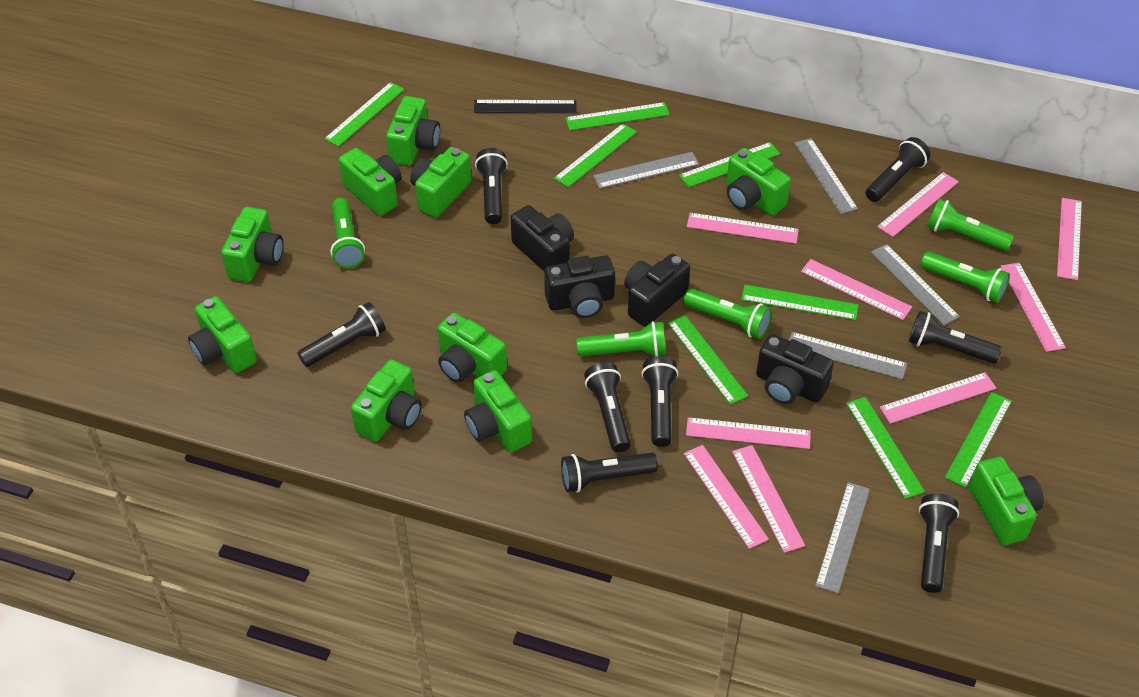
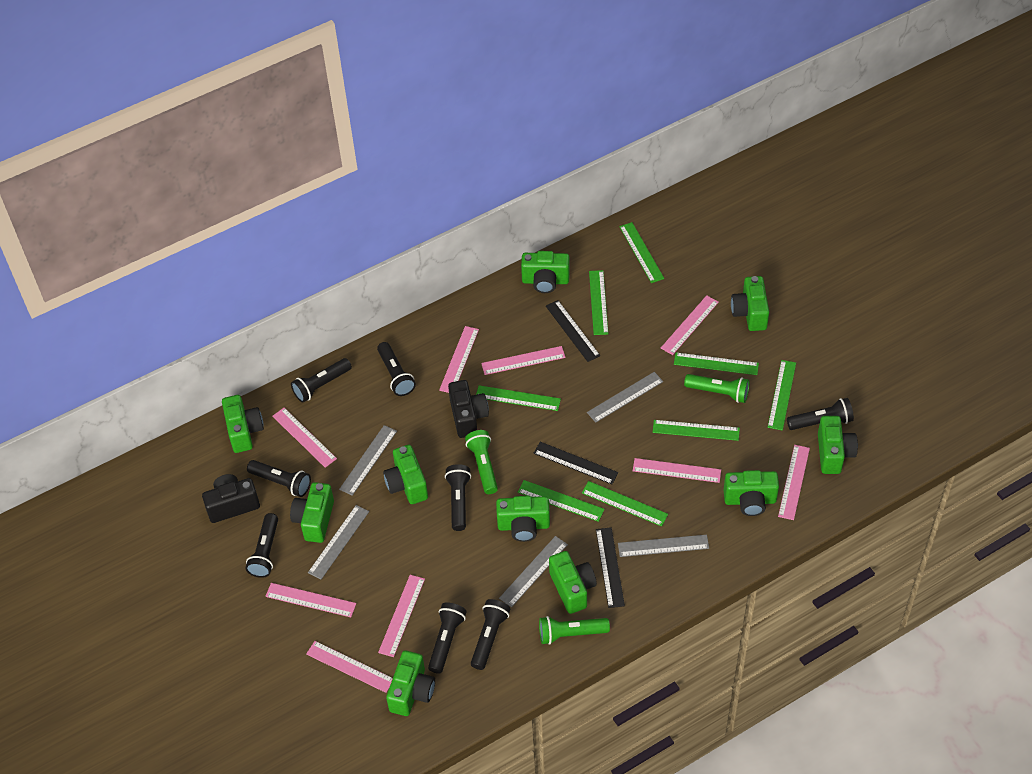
black camera: [511,205,574,271] [544,255,615,318] [624,254,690,327] [756,334,834,404] = 4 -> [202,474,260,523] [448,380,489,438] = 2
black ruler: [474,100,577,113] = 1 -> [533,442,618,485] [546,300,600,362] [596,527,625,608] = 3
green flashlight: [331,198,365,268] [576,321,666,357] [683,288,771,339] [921,251,1010,303] [927,198,1014,251] = 5 -> [465,430,498,494] [539,616,610,645] [684,374,750,403] = 3

